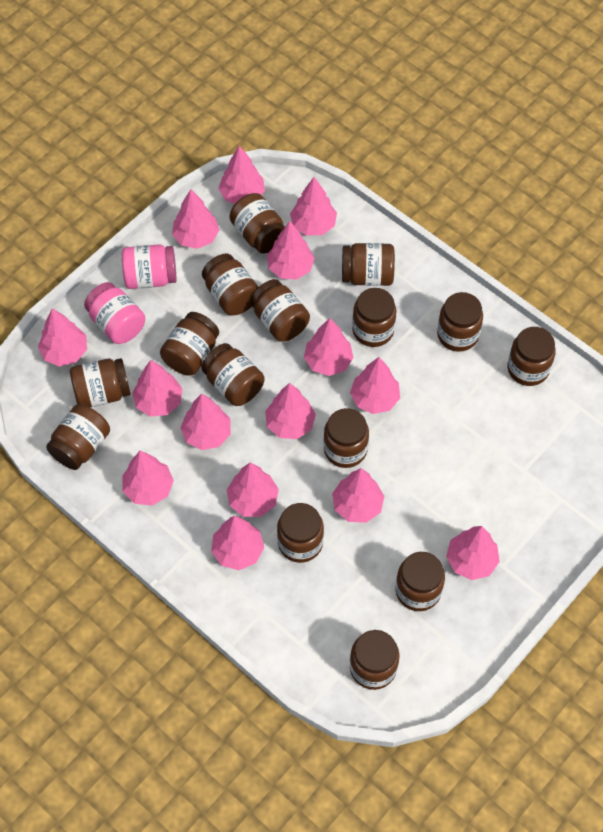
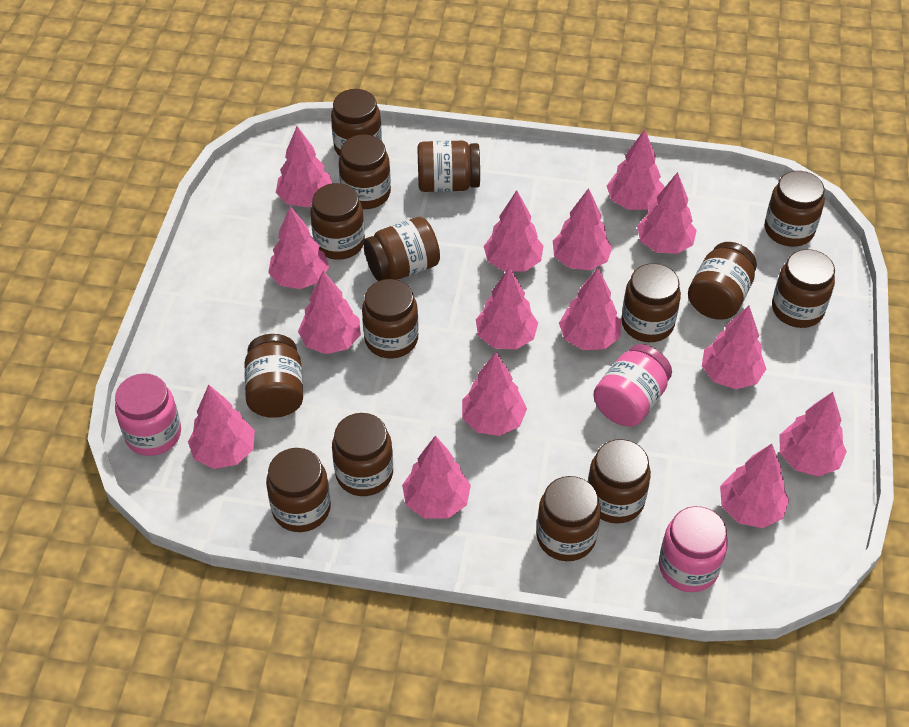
pink jar: [84,282,145,344] [122,244,177,289] = 2 -> [115,373,181,456] [593,344,672,427] [659,506,728,592] = 3

